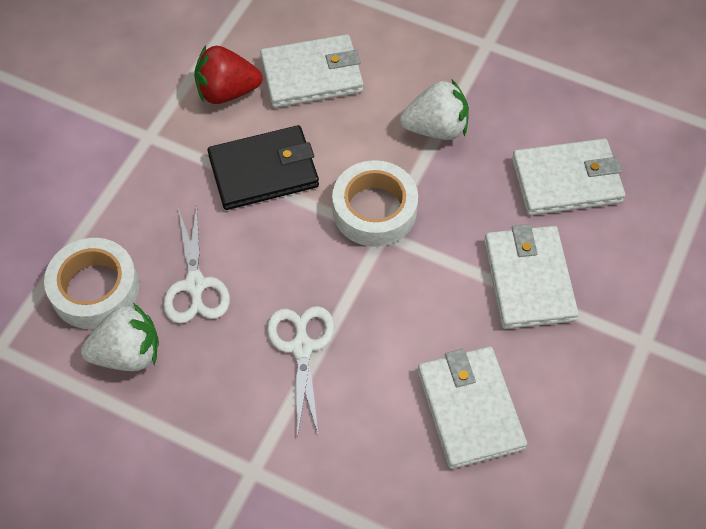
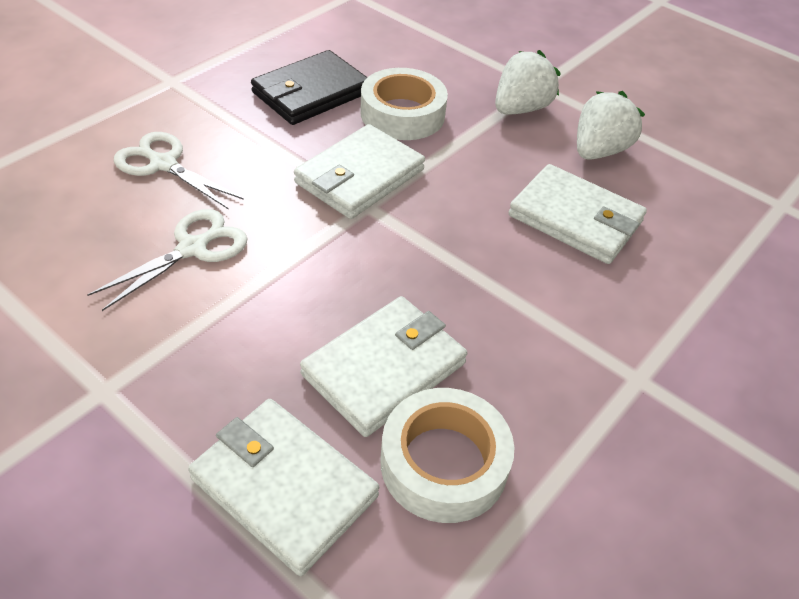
red strawberry: [194,46,262,104] = 1 -> none = 0

